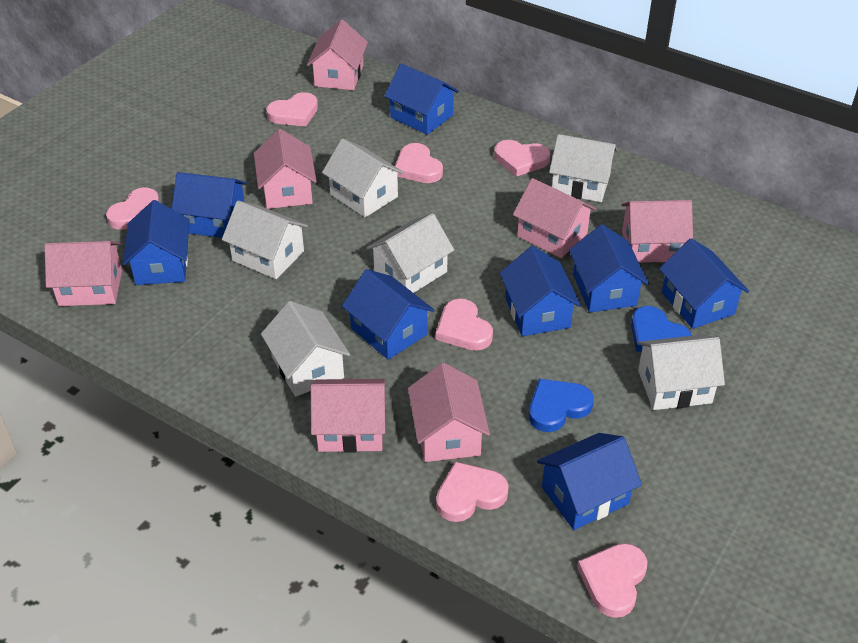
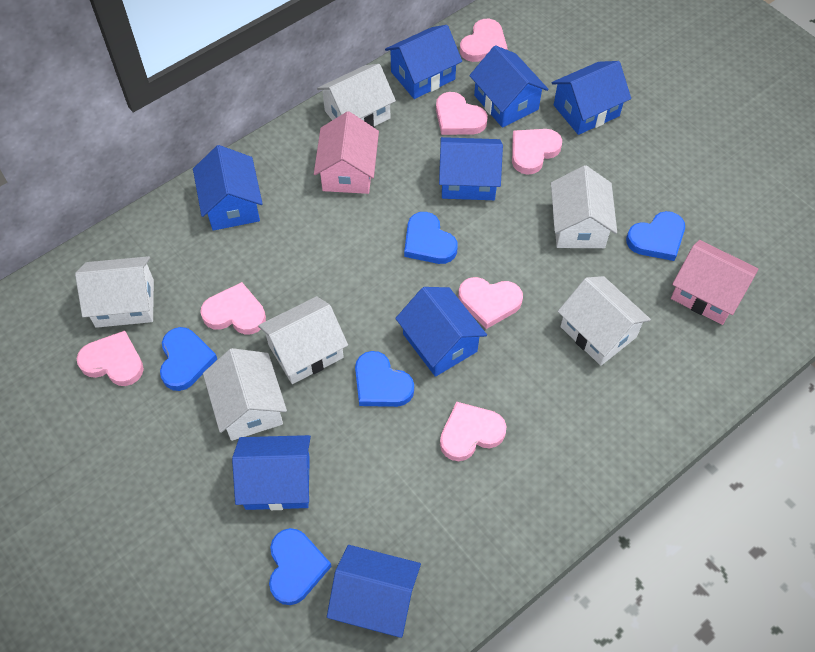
blue heart: [529,379,594,432] [631,306,692,352] = 2 -> [160,327,217,391] [269,528,332,605] [355,351,414,407] [404,212,458,264] [626,211,685,261] = 5
pink house: [45,241,122,306] [254,129,317,209] [307,20,368,90] [311,379,386,453] [408,363,490,462] [513,178,597,258] [621,200,693,263] = 7 -> [314,111,379,194] [671,240,758,325] = 2

